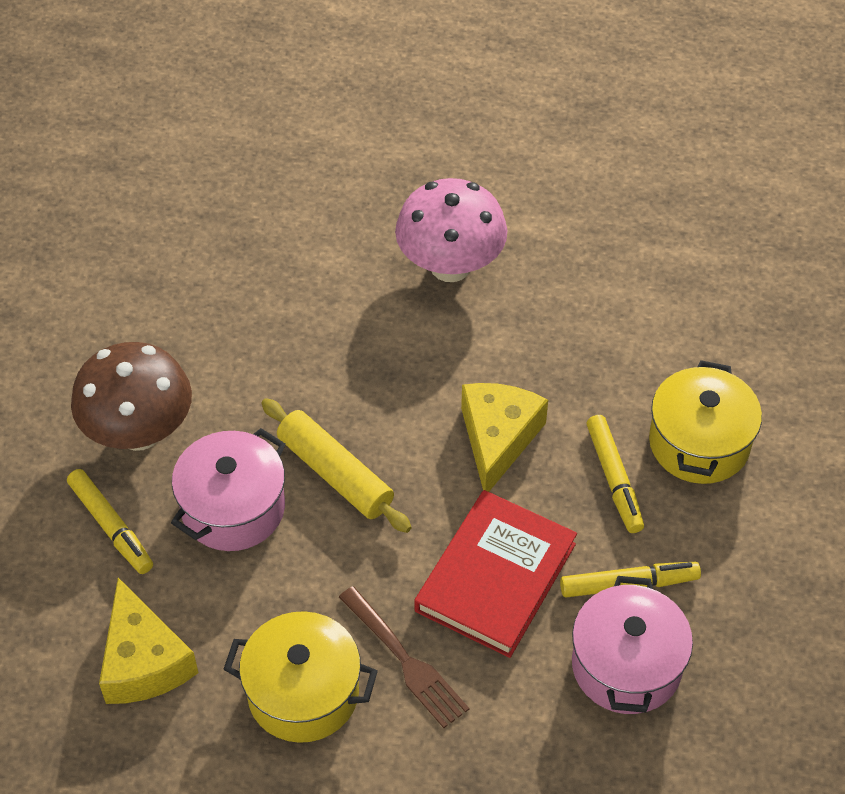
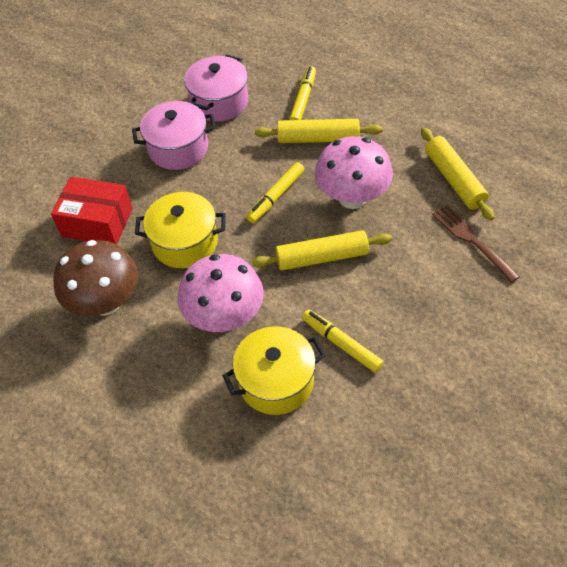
pink mushroom: [395,178,507,282] = 1 -> [178,254,264,332] [315,136,393,209] = 2
red book: [414,490,577,658] = 1 -> none = 0
red box: none = 0 -> [51,177,133,245] = 1
yellow cheese: [99,578,198,704] [461,383,548,492] = 2 -> none = 0
yellow rolling pin: [262,398,412,533] = 1 -> [252,230,392,270] [255,119,383,143] [421,127,495,221] = 3

